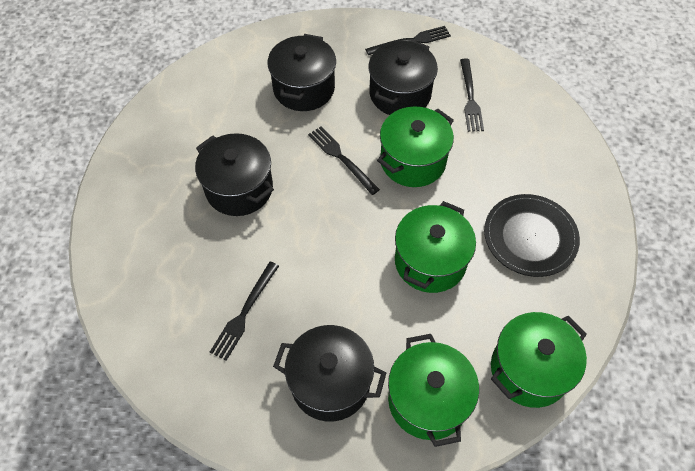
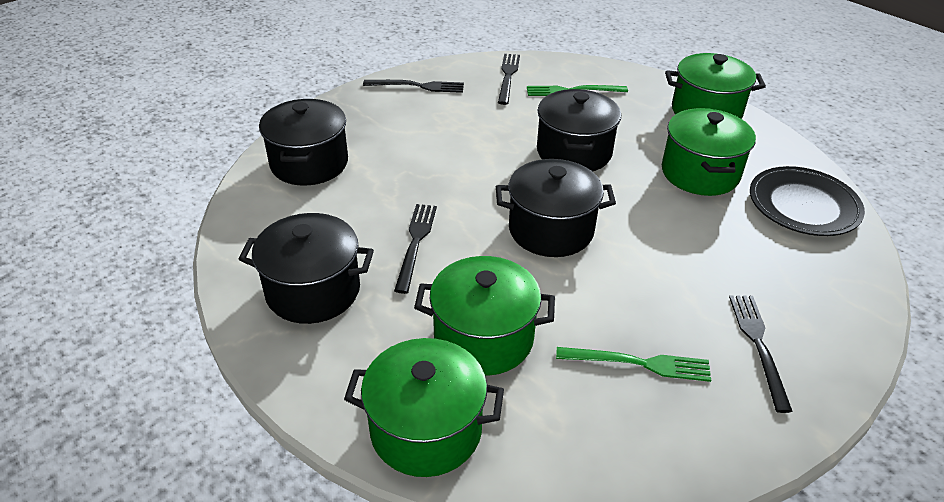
green fork: none = 0 -> [527,85,628,96] [556,347,711,382] = 2

